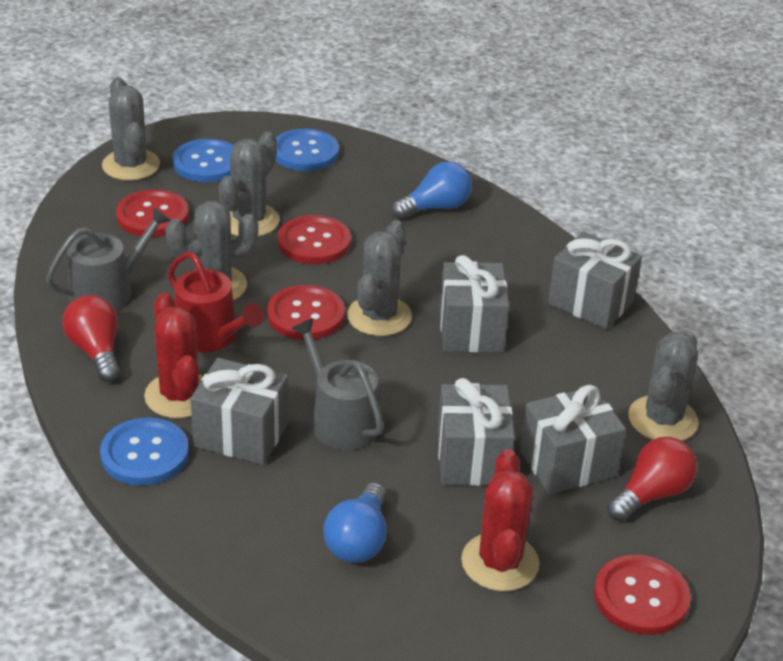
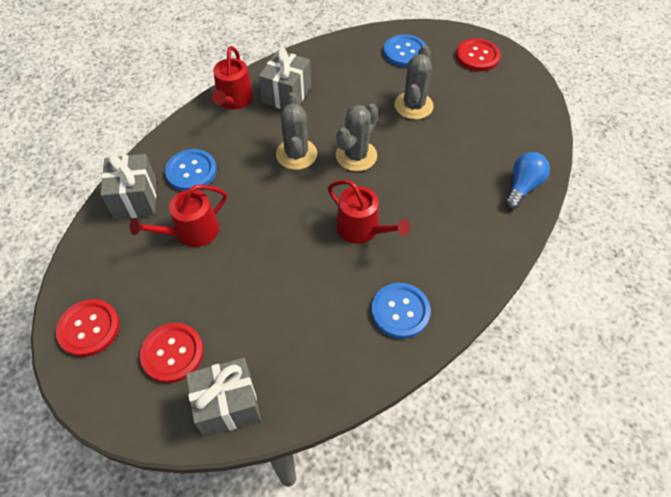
blue light bulb: [323,482,387,563] [391,161,472,219] = 2 -> [505,152,550,209] = 1
grey cactus: [102,77,160,181] [165,201,258,301] [218,132,280,237] [347,220,412,336] [628,331,699,441] = 5 -> [276,92,317,170] [336,104,378,171] [394,45,434,120] = 3
grey gift: [191,358,288,465] [437,378,515,486] [439,255,509,352] [520,385,626,494] [548,231,642,329] = 5 -> [100,154,157,219] [186,358,261,437] [259,48,311,109] = 3
grey watering can: [46,207,171,311] [292,319,384,450] = 2 -> none = 0
red button: [116,189,189,237] [267,285,345,340] [278,215,351,264] [594,555,691,635] = 4 -> [56,299,120,357] [140,323,203,383] [456,38,501,71] = 3
red cactus: [144,293,203,419] [461,449,540,591] = 2 -> none = 0
red light bulb: [62,295,120,382] [607,437,697,521] = 2 -> none = 0
red watering can: [168,252,264,353] = 1 -> [130,185,227,247] [212,46,254,109] [328,180,410,244] = 3

